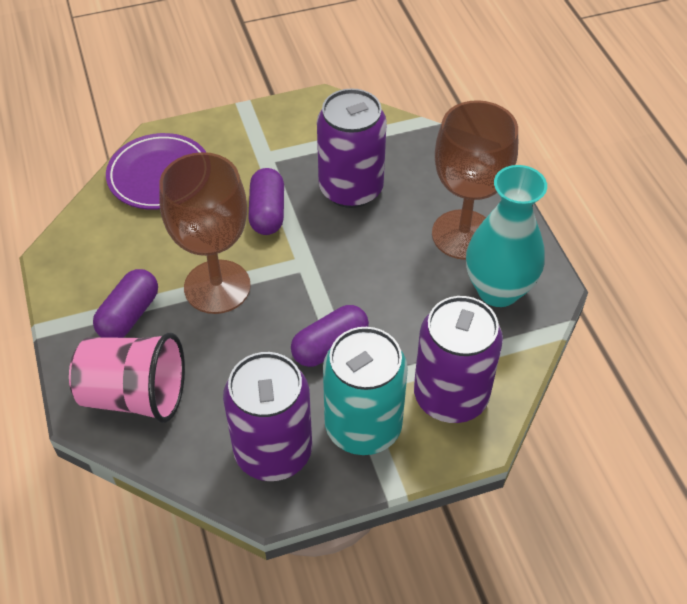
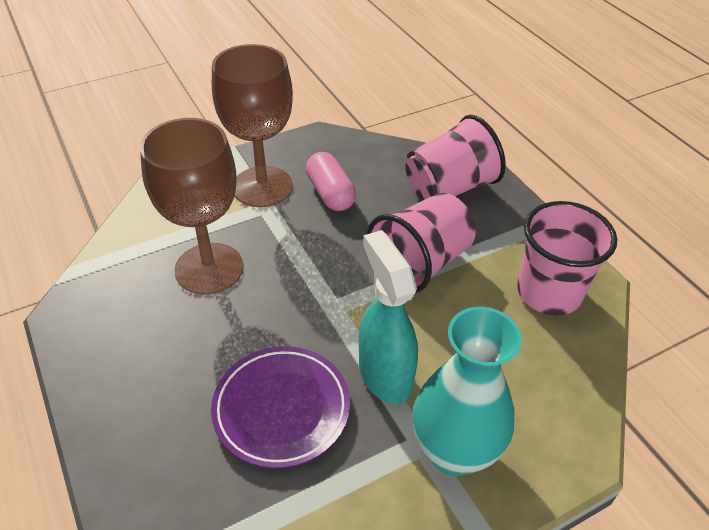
pink capsule: none = 0 -> [306,152,356,211] = 1
pink cup: [69,332,185,423] = 1 -> [367,193,476,293] [405,115,506,201] [517,201,617,315] = 3
purple can: [223,352,312,481] [317,88,387,208] [414,296,503,423] = 3 -> none = 0
purple capsule: [93,269,158,338] [248,168,284,235] [291,305,369,367] = 3 -> none = 0
turquoise can: [323,327,408,455] = 1 -> none = 0
turquoise spray bottle: none = 0 -> [359,230,418,404] = 1

